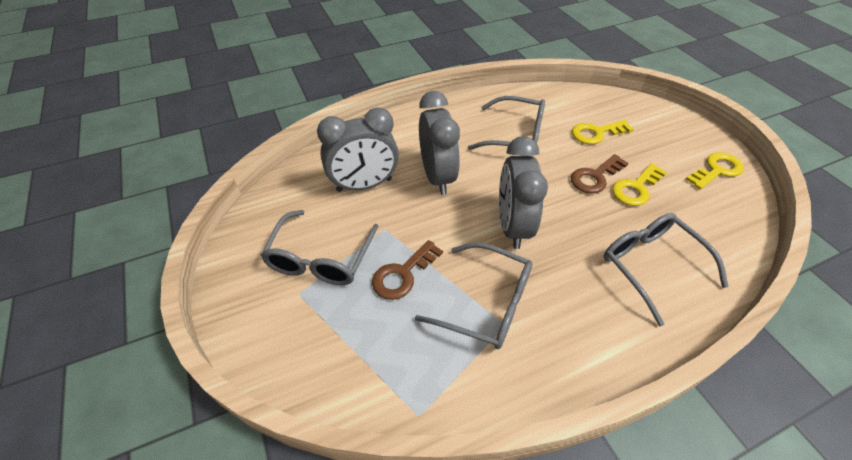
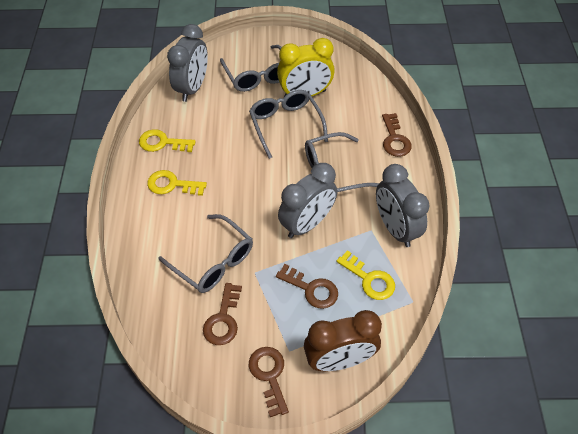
brown clock: none = 0 -> [304,310,382,371] = 1
brown key: [372,240,443,300] [571,154,628,193] = 2 -> [203,283,242,345] [249,347,289,417] [276,264,338,309] [382,113,412,157] = 4
yellow clock: none = 0 -> [277,38,335,97] = 1

